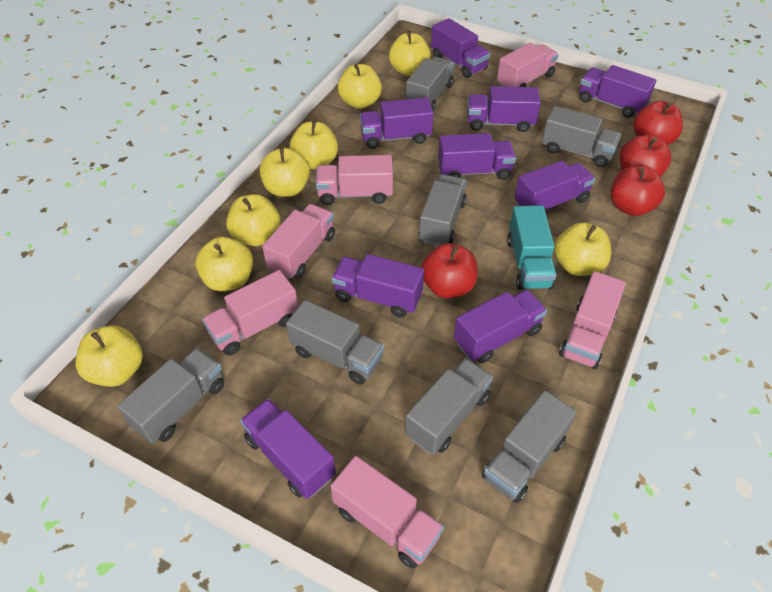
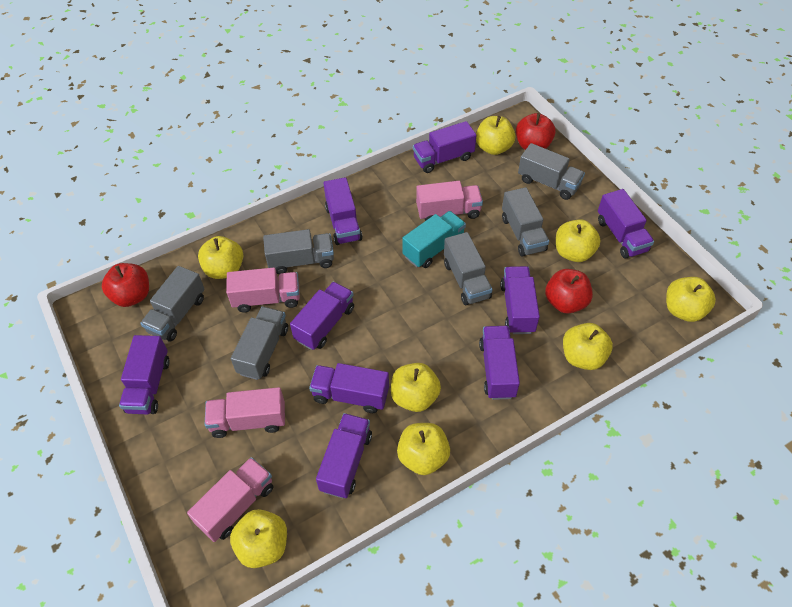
grey truck: [117,348,224,444] [286,300,384,385] [405,358,493,455] [406,57,454,111] [419,174,467,246] [482,390,577,503] [542,106,621,167] = 7 -> [140,266,205,341] [231,307,288,380] [263,229,334,274] [444,232,493,305] [502,187,549,257] [518,143,585,200] = 6
pink truck: [202,270,298,356] [262,204,335,280] [316,155,393,205] [330,456,444,569] [497,43,559,87] [559,271,626,369] = 6 -> [187,457,273,542] [205,387,285,438] [226,267,300,313] [416,181,483,221] = 4
red apple: [421,243,477,298] [611,166,665,216] [620,135,671,177] [633,101,683,145] = 4 -> [102,263,149,307] [516,113,556,150] [545,269,593,313] = 3

